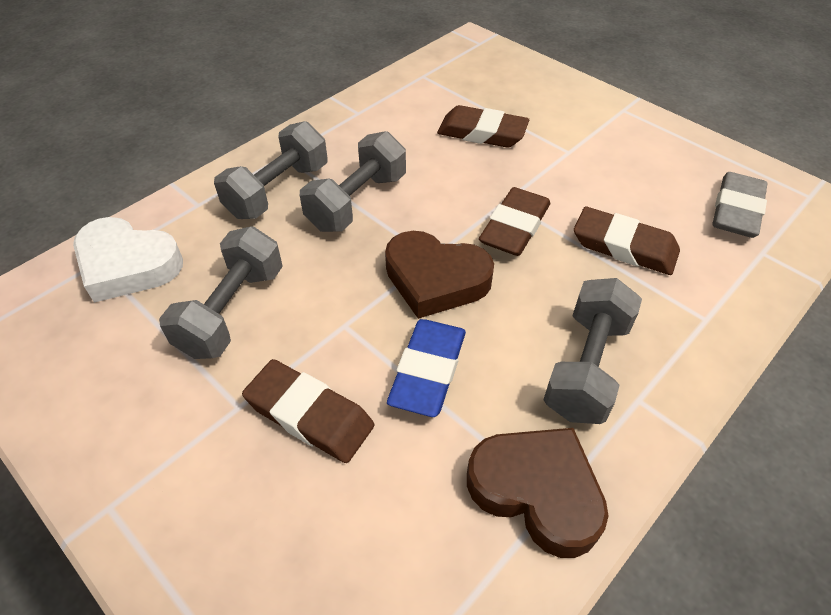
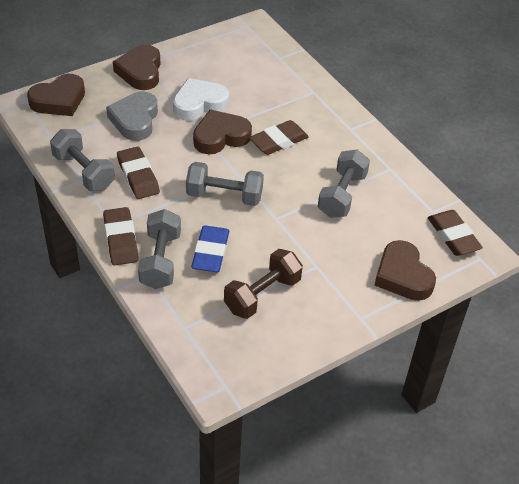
brown dumbbell: none = 0 -> [224,249,303,319] = 1
brown heart: [385,231,494,319] [467,428,609,558] = 2 -> [27,74,85,116] [113,45,160,90] [193,109,252,154] [374,240,436,301] = 4
grey eraser: [712,172,768,238] = 1 -> none = 0
grey heart: none = 0 -> [106,92,158,141] = 1

